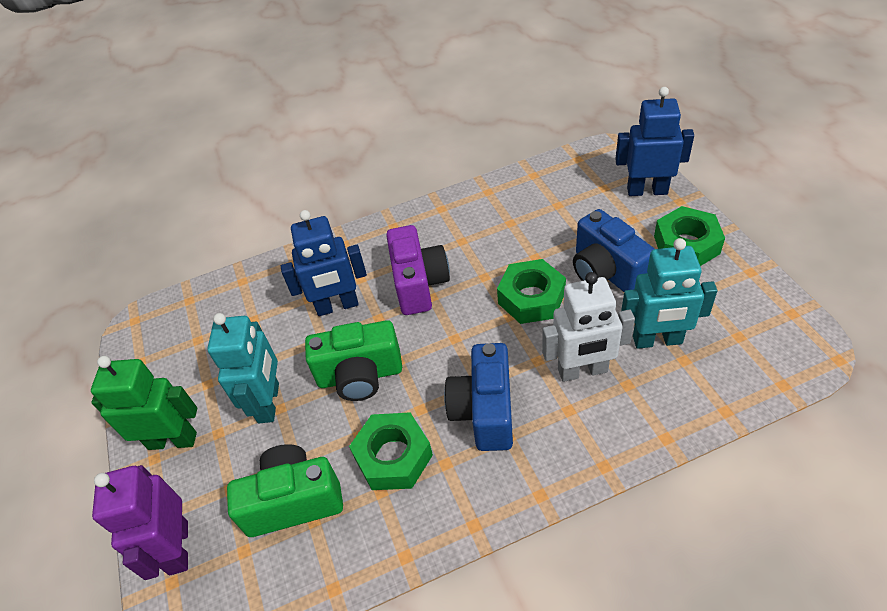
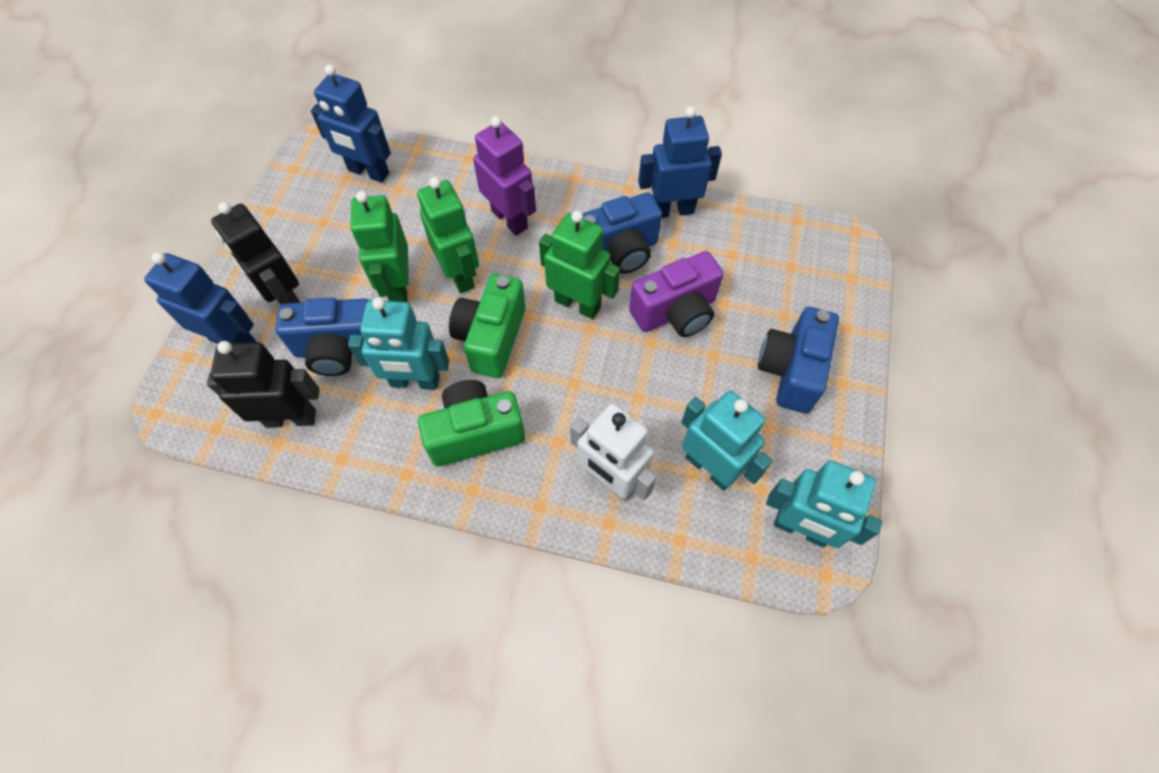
black robot: none = 0 -> [207,341,320,428] [211,202,300,305] = 2
blue camera: [444,343,513,451] [573,209,655,292] = 2 -> [275,298,369,376] [582,192,662,273] [758,307,839,413] = 3
blue robot: [281,210,367,316] [615,87,694,196] = 2 -> [144,252,256,344] [311,64,391,183] [638,106,722,218] = 3
green nut: [349,412,433,490] [497,259,566,324] [654,206,725,266] = 3 -> none = 0
green robot: [91,356,197,450] = 1 -> [351,191,409,302] [417,177,479,293] [539,211,620,319] = 3
turquoise robot: [207,313,279,423] [621,238,717,349] = 2 -> [348,297,449,390] [681,391,773,491] [766,460,882,548] = 3

